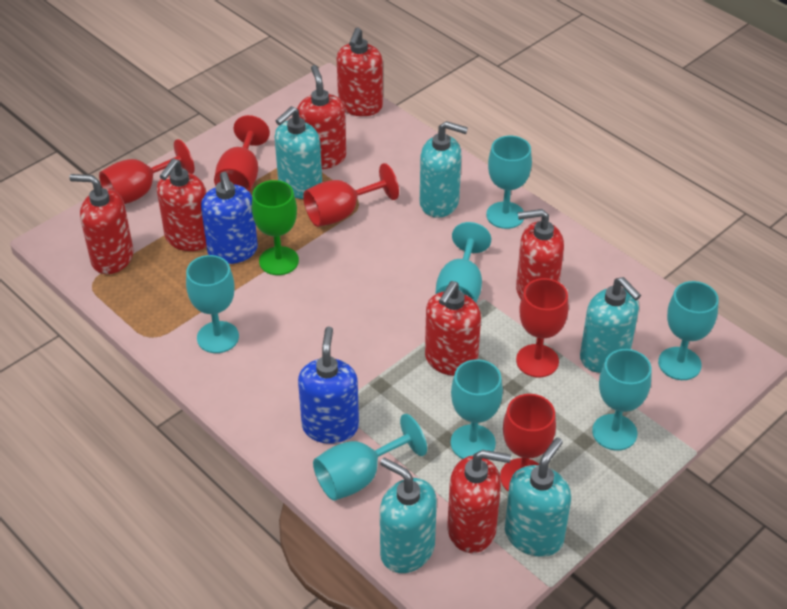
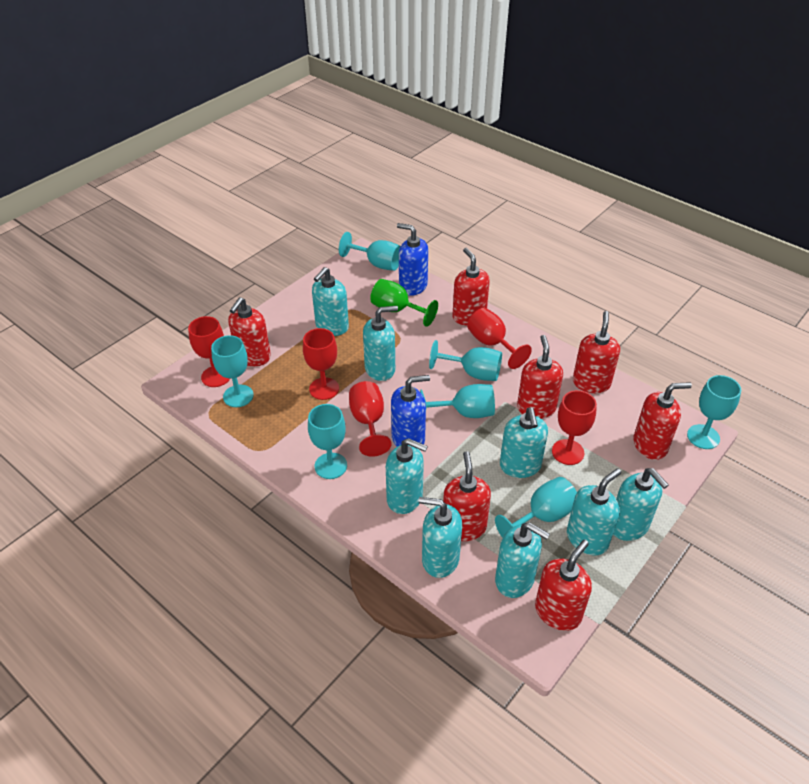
turquoise soap dispenser: [275,106,322,199] [380,457,437,573] [420,121,468,218] [505,438,571,557] [580,277,641,373] = 5 -> [312,267,349,336] [363,306,398,381] [386,438,428,514] [419,497,462,578] [495,522,550,598] [500,407,548,478] [567,468,621,555] [613,468,669,541] = 8

